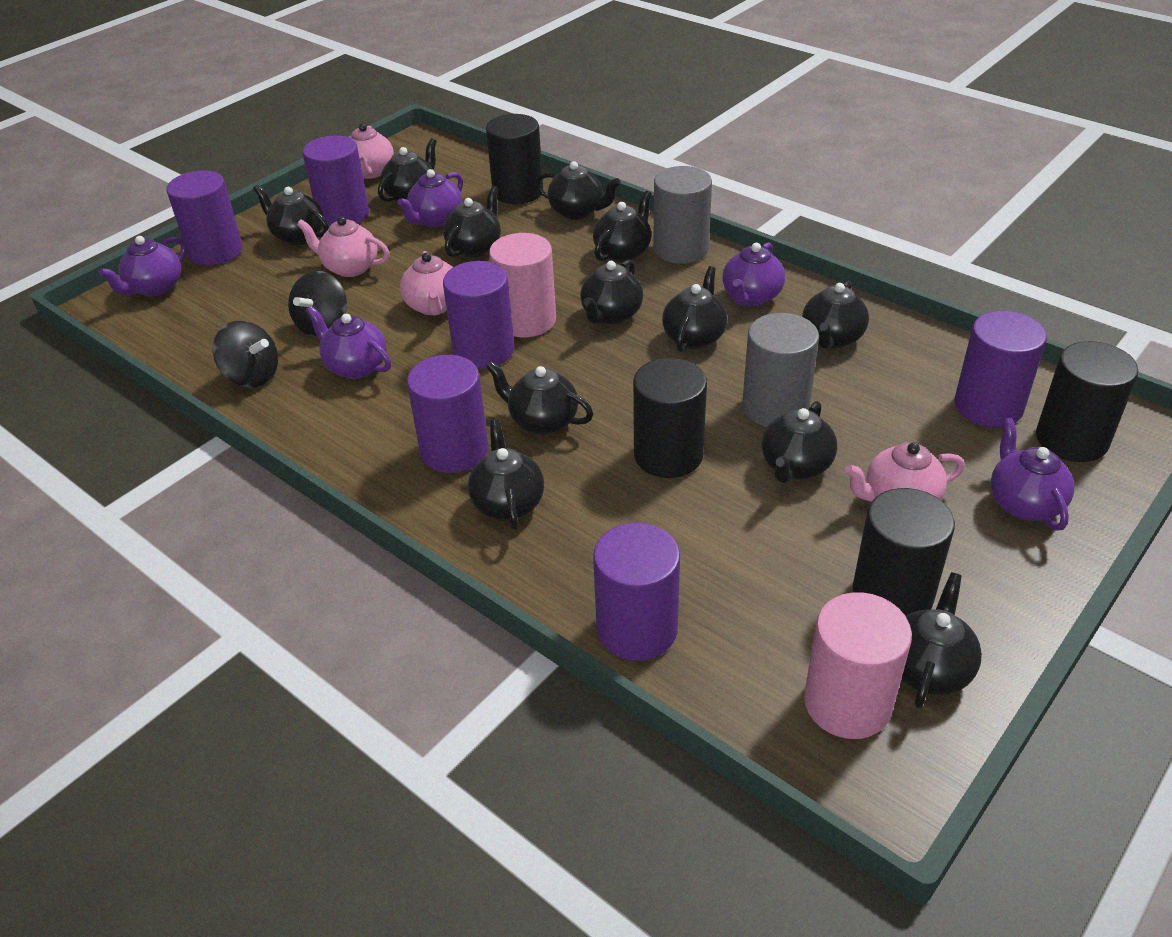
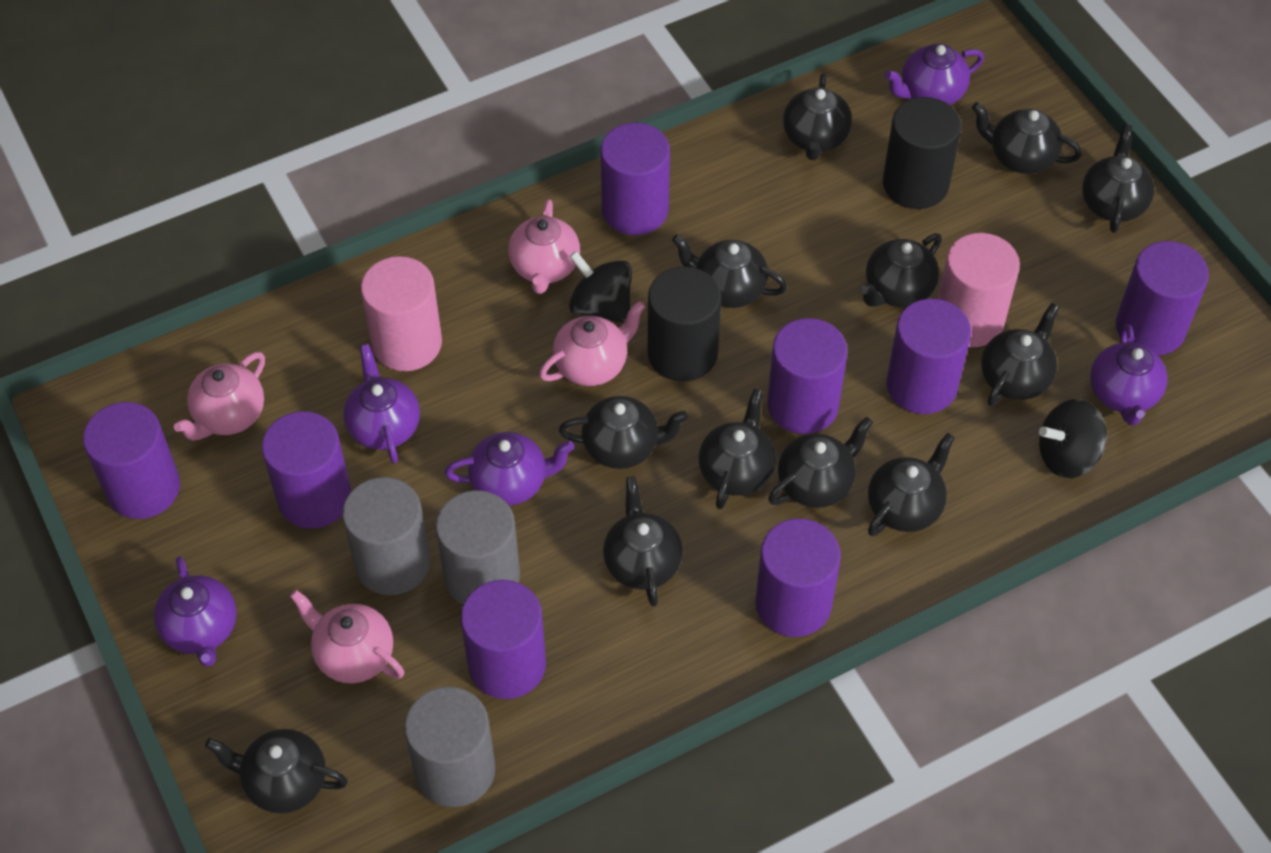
black cylinder: [486,114,543,204] [633,358,707,478] [853,488,955,616] [1036,341,1138,462] = 4 -> [647,266,722,382] [883,97,961,209] = 2
grey cylinder: [653,166,712,264] [742,313,819,427] = 2 -> [342,477,430,595] [404,687,496,807] [436,490,520,604] = 3
purple cylinder: [166,170,243,266] [303,135,369,226] [407,355,489,473] [443,261,514,369] [593,523,680,661] [955,311,1047,427] = 6 -> [83,402,180,519] [262,411,351,529] [461,580,546,699] [600,123,670,235] [755,518,841,637] [767,318,848,434] [886,299,971,414] [1116,241,1209,356] = 8

